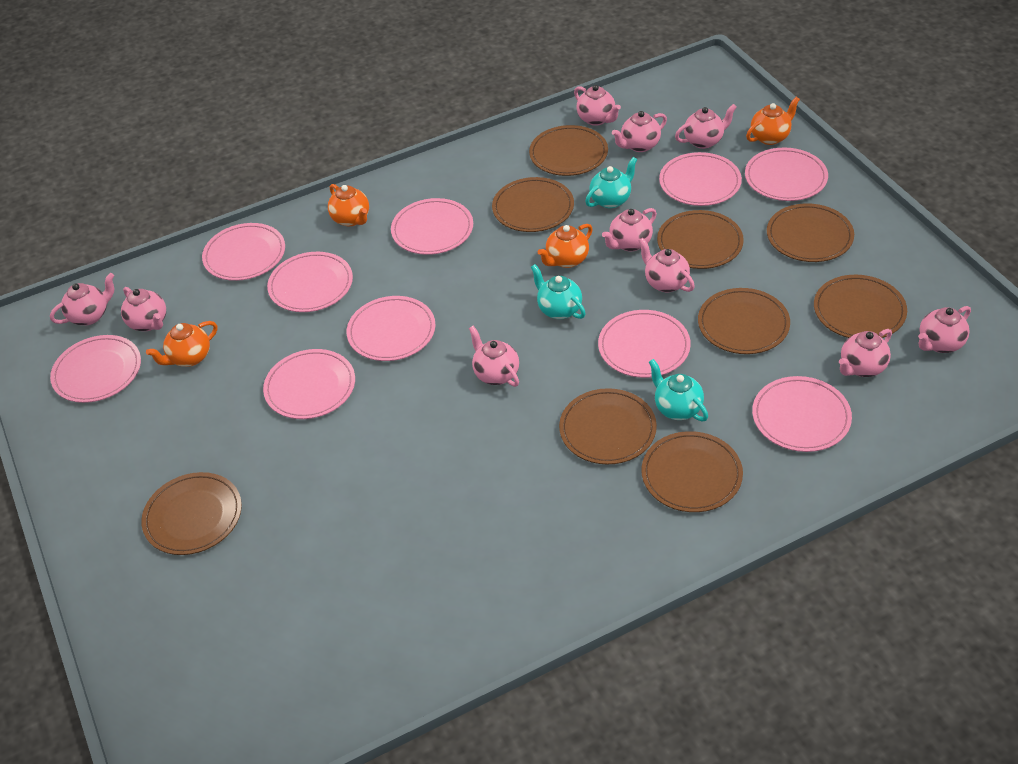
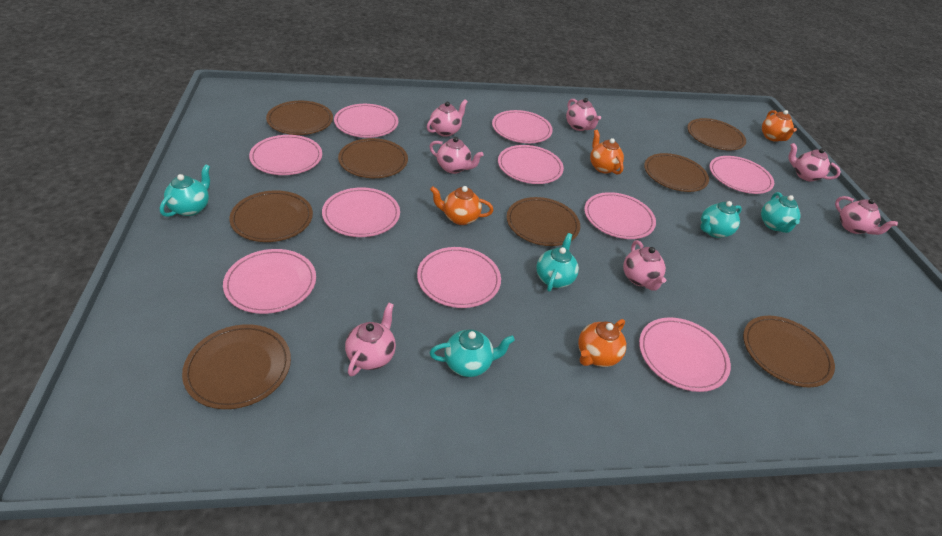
brown plate: [141,472,242,555] [492,177,574,232] [529,125,608,176] [559,388,657,464] [641,431,743,512] [657,210,744,269] [698,288,790,354] [767,204,854,262] [814,275,907,338] = 9 -> [182,324,291,409] [229,190,313,242] [266,101,333,135] [338,138,408,178] [507,197,580,246] [644,153,709,192] [687,118,746,150] [743,316,835,387] = 8
pink teapot: [50,273,114,325] [121,287,166,331] [469,326,519,387] [574,85,621,126] [602,208,657,251] [612,111,667,152] [638,238,695,292] [675,104,737,149] [839,329,892,377] [918,306,971,353] = 10 -> [345,303,396,376] [427,99,468,137] [429,137,484,174] [566,98,601,131] [623,240,666,291] [788,143,841,182] [835,196,898,235] = 7
turquoise teapot: [531,264,586,319] [585,157,638,208] [649,359,708,421] = 3 -> [160,164,210,217] [430,329,515,377] [536,233,579,292] [701,201,742,238] [761,192,800,233] = 5

